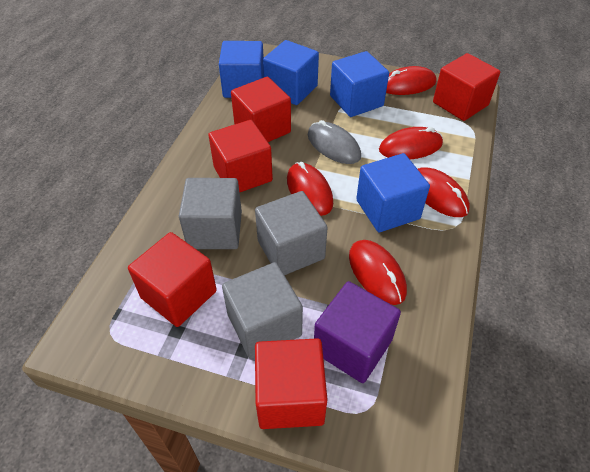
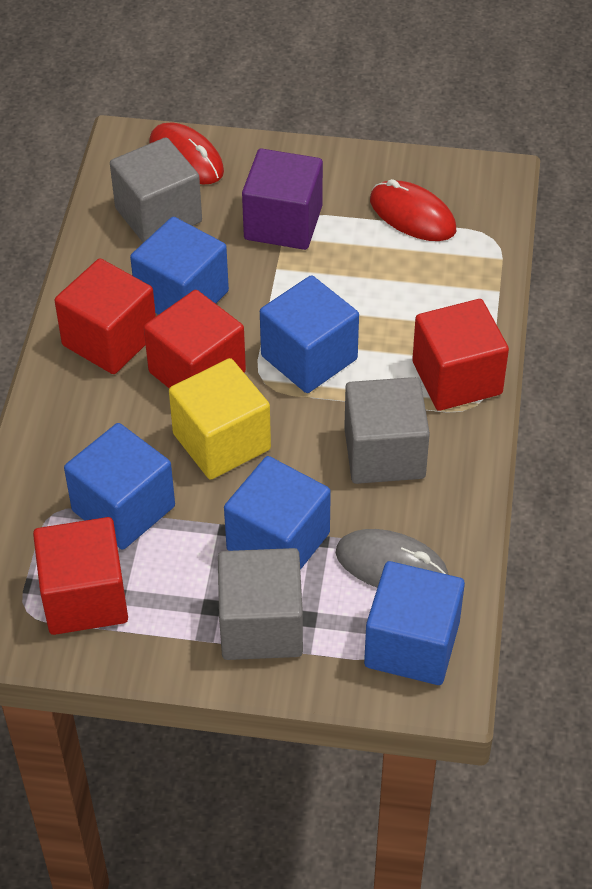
blue cube: [219,41,264,98] [263,40,319,105] [330,51,389,117] [356,153,430,232] = 4 -> [64,423,175,550] [130,217,229,315] [224,456,331,570] [260,275,359,393] [364,561,465,685] = 5
red cube: [128,232,217,327] [208,120,273,193] [231,77,291,142] [255,338,328,429] [433,53,500,121] = 5 -> [33,517,128,635] [54,258,156,374] [144,290,246,388] [412,299,509,411] = 4
red mouse: [287,162,333,216] [349,240,407,305] [379,127,443,160] [386,66,437,95] [418,167,470,217] = 5 -> [149,123,224,184] [370,179,456,241] = 2
yellow cube: none = 0 -> [169,358,271,480] = 1

